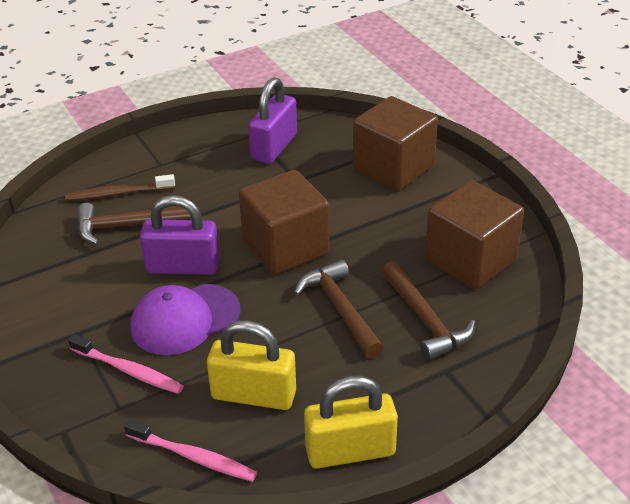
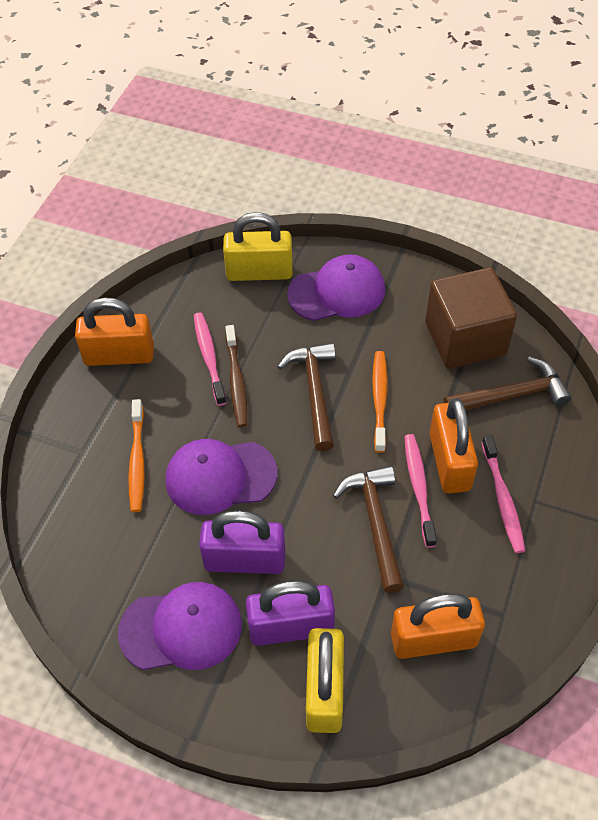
brown cube: [239,170,330,275] [353,96,438,191] [425,180,524,289] = 3 -> [425,267,517,369] = 1
orange padlock: none = 0 -> [75,297,154,366] [391,593,485,659] [430,398,478,494] = 3
orange toothbrush: none = 0 -> [128,399,145,512] [372,351,388,453] = 2
pink toothbrush: [68,334,184,394] [124,419,257,482] = 2 -> [194,313,227,406] [404,434,437,548] [482,435,525,553] = 3
purple cap: [131,284,241,355] = 1 -> [118,582,242,670] [165,439,277,515] [287,254,385,321] = 3

